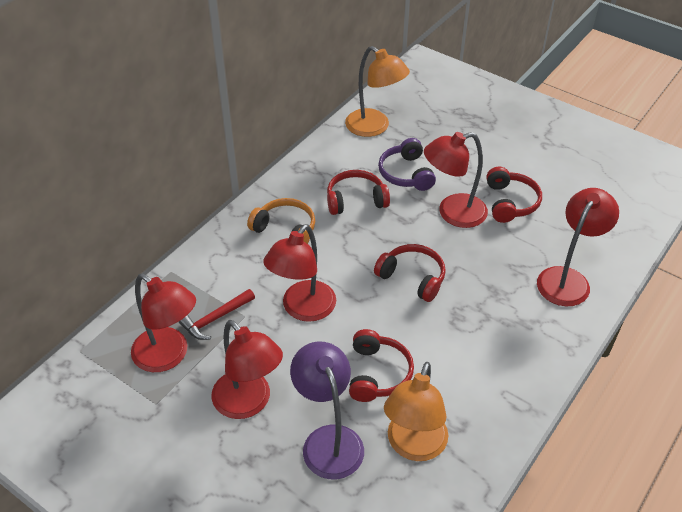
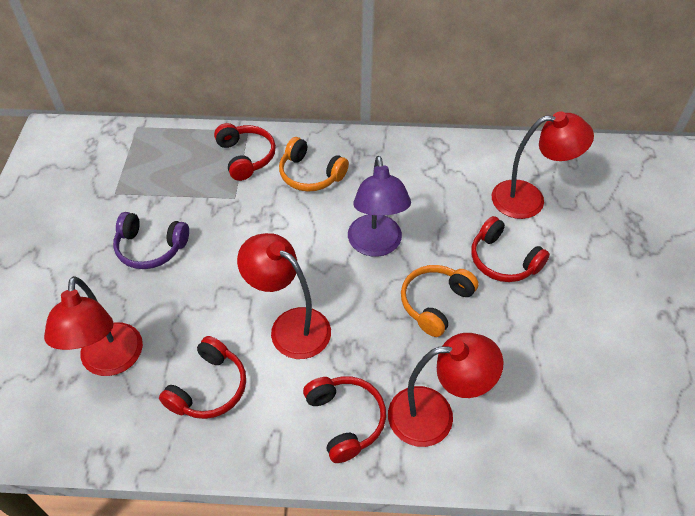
orange headphones: [247,198,315,244] = 1 -> [279,137,349,192] [401,265,479,337] = 2
orange lamp: [345,46,410,137] [384,362,448,461] = 2 -> none = 0
red hammer: [179,289,255,340] = 1 -> none = 0
red lamp: [131,274,196,372] [211,320,283,419] [263,224,336,322] [424,132,488,228] [537,188,619,306] = 5 -> [44,276,143,376] [237,233,331,359] [388,333,504,447] [492,111,594,219] = 4

